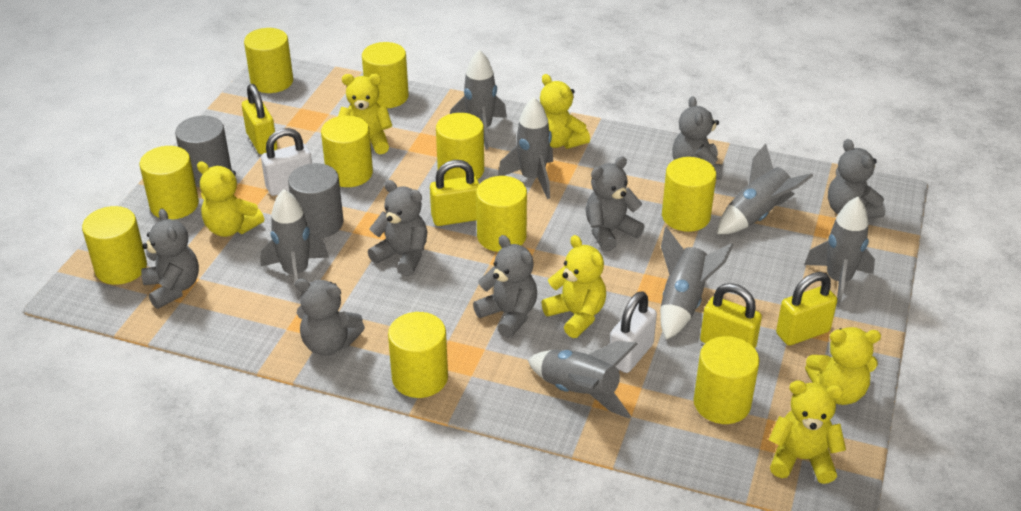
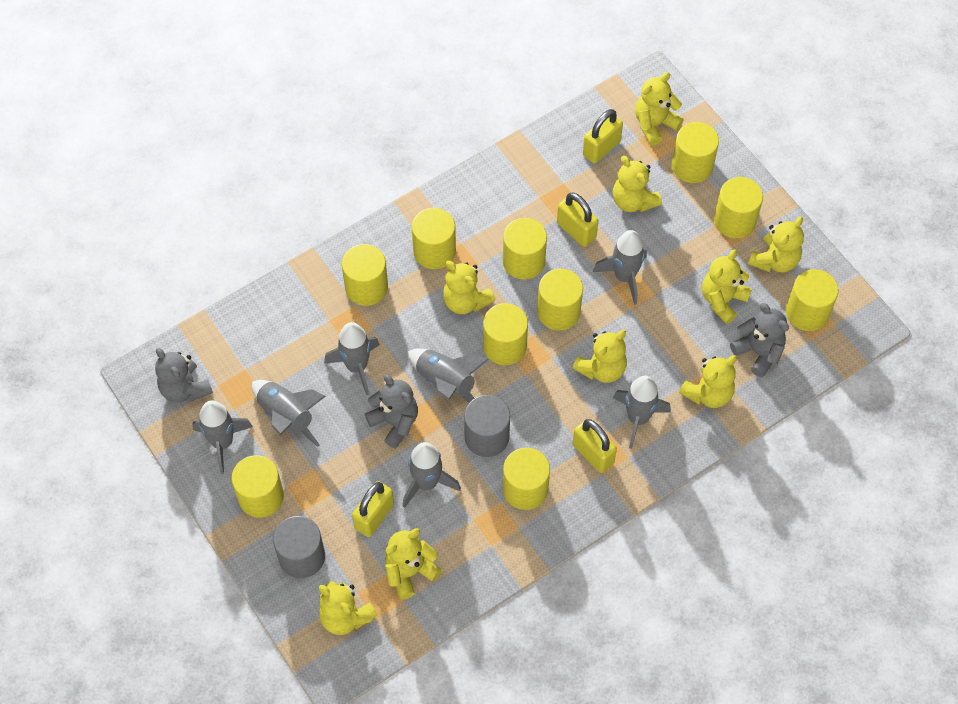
grey teddy bear: [141,209,199,309] [295,279,365,356] [368,180,427,276] [473,235,537,338] [586,156,645,252] [672,96,723,180] [828,139,886,219] = 7 -> [155,348,213,403] [365,374,418,449] [730,303,789,377] = 3
white padlock: [261,128,312,196] [610,291,657,373] = 2 -> none = 0
yellow teddy bear: [197,161,264,237] [338,74,392,154] [540,74,590,149] [541,235,606,338] [769,380,846,484] [805,327,881,405] = 6 -> [319,581,377,635] [385,528,442,600] [443,261,495,314] [572,330,627,383] [613,156,662,212] [635,72,684,146] [679,355,737,408] [702,250,752,324] [748,217,804,273] = 9

